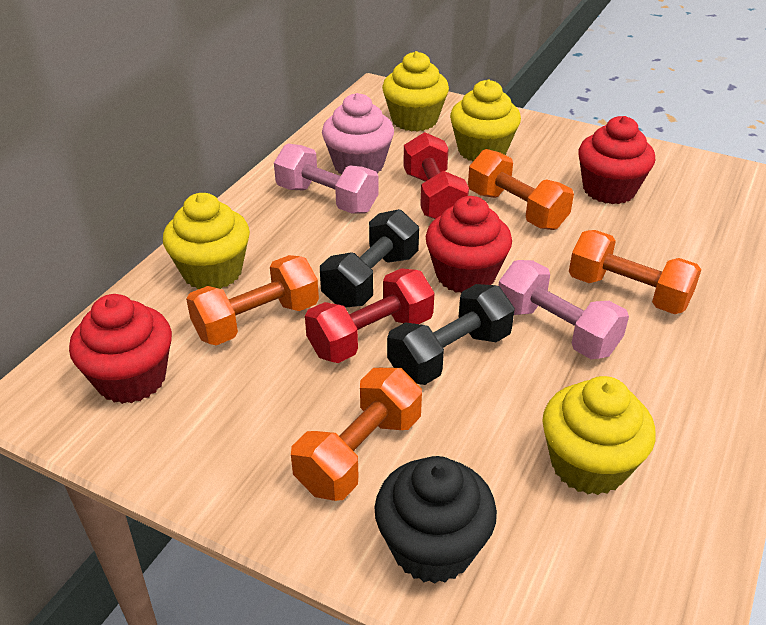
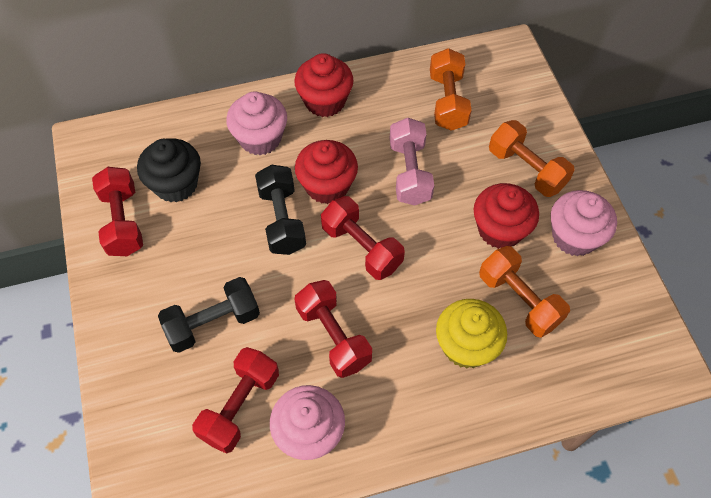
orange dumbbell: [186,255,319,345] [291,368,422,501] [468,149,574,230] [569,230,701,314] = 4 -> [430,48,472,131] [479,246,570,338] [489,120,575,197] = 3
pink cupcake: [322,93,394,174] = 1 -> [226,91,287,155] [270,385,345,460] [551,190,617,256] = 3
pink dumbbell: [274,143,379,214] [498,260,629,359] = 2 -> [390,118,434,205] = 1
red dumbbell: [305,268,434,363] [403,132,469,219] = 2 -> [92,167,143,256] [192,347,279,454] [295,280,372,378] [321,196,405,280] = 4
yellow cupcake: [163,193,250,289] [382,51,449,132] [450,80,521,161] [542,376,656,495] = 4 -> [436,299,507,369] = 1

